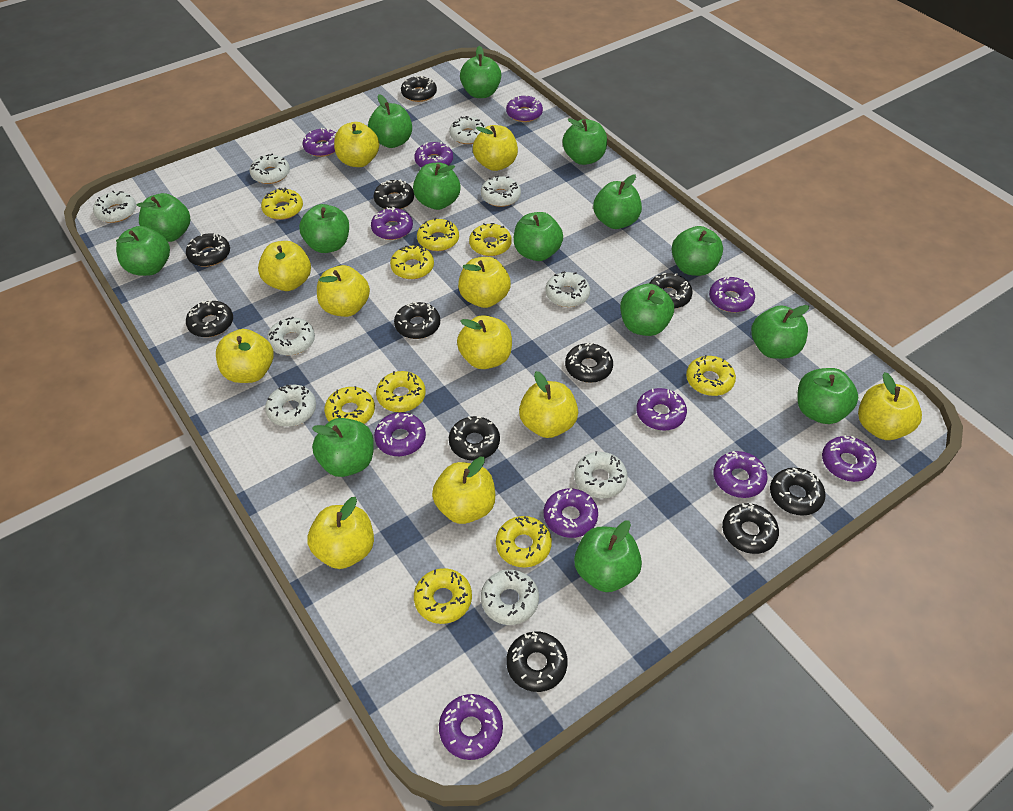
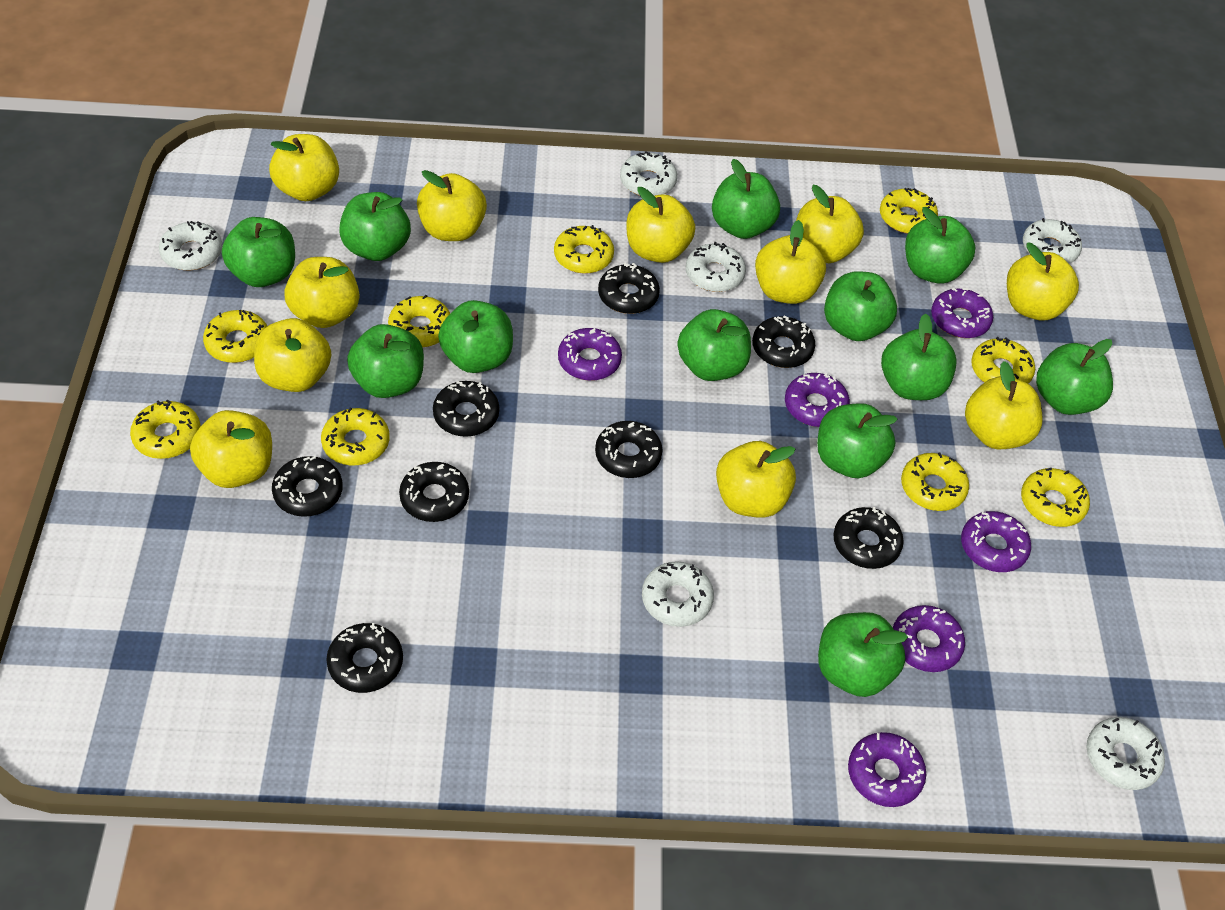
black donut: [186,233,230,267] [186,299,233,337] [374,179,414,209] [394,302,440,339] [401,75,437,102] [449,416,500,461] [506,631,568,692] [565,343,613,383] [649,273,693,309] [722,503,779,554] [770,468,826,516] = 11 -> [272,456,343,517] [326,623,403,693] [399,462,469,522] [433,381,499,437] [595,421,663,478] [598,262,660,314] [752,316,815,368] [833,507,904,569] = 8
green apple: [116,226,170,276] [136,193,190,242] [299,204,349,253] [312,418,374,477] [368,94,412,148] [413,163,461,210] [460,46,501,98] [514,212,563,261] [562,118,607,165] [574,521,642,592] [593,174,642,229] [620,284,674,336] [672,226,723,276] [751,305,809,359] [797,368,858,424] = 15 -> [222,217,295,287] [339,192,411,261] [347,324,424,398] [438,300,513,373] [677,309,751,381] [712,159,780,239] [817,403,898,478] [818,612,908,697] [824,271,897,341] [881,314,957,400] [905,207,975,284] [1036,339,1113,415] = 12
purple donut: [303,128,336,157] [371,207,413,240] [374,412,426,456] [414,142,453,168] [439,694,503,760] [506,94,543,122] [544,488,598,538] [636,388,687,431] [709,276,755,312] [713,451,768,498] [822,435,877,482] = 11 -> [558,328,622,381] [785,373,850,427] [848,732,926,807] [893,605,965,672] [931,287,993,338] [961,511,1031,572] = 6
white donut: [93,191,136,223] [250,154,290,184] [265,385,316,427] [267,317,315,355] [449,116,486,144] [481,176,521,207] [481,570,539,625] [545,271,590,307] [574,451,628,499] = 9 -> [159,221,222,270] [620,151,677,196] [642,561,714,627] [686,242,746,292] [1023,218,1082,263] [1087,717,1165,790] = 6

